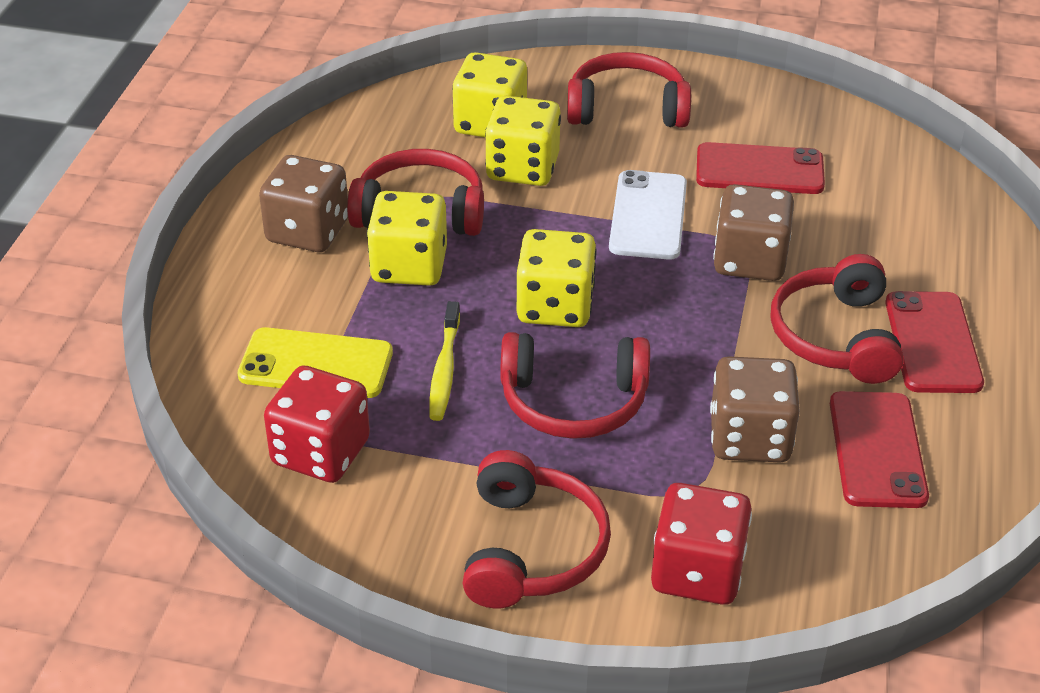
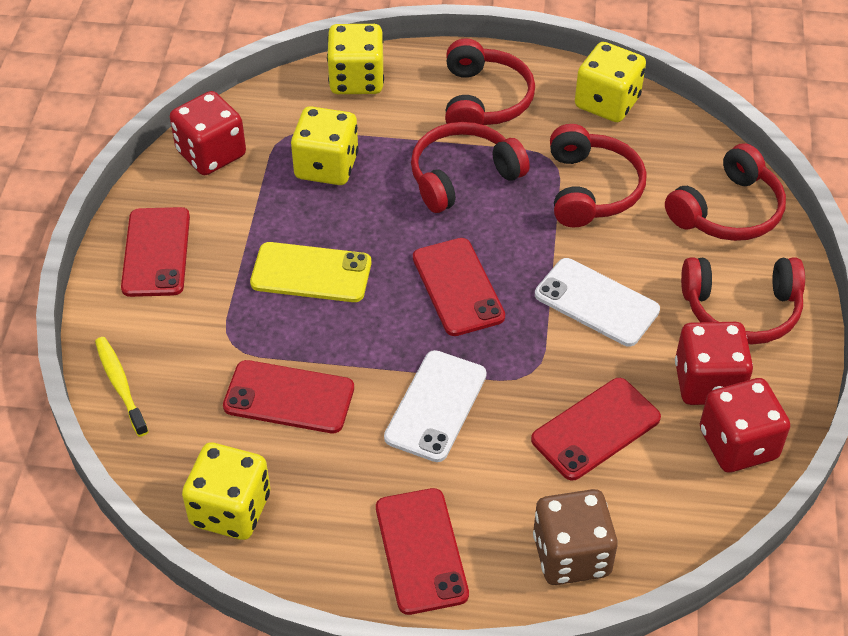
brown dice: [259,155,348,252] [710,356,800,462] [713,184,794,281] = 3 -> [533,489,618,585] = 1
red dice: [264,366,370,483] [651,483,752,605] = 2 -> [170,91,246,175] [675,322,753,405] [700,378,790,472] = 3
red phone: [696,142,825,194] [830,391,929,508] [885,291,984,393] = 3 -> [121,207,190,297] [223,360,354,433] [376,488,469,615] [413,238,505,336] [531,378,661,480] = 5
white phone: [609,170,687,260] = 1 -> [384,350,487,462] [535,258,660,346] = 2

